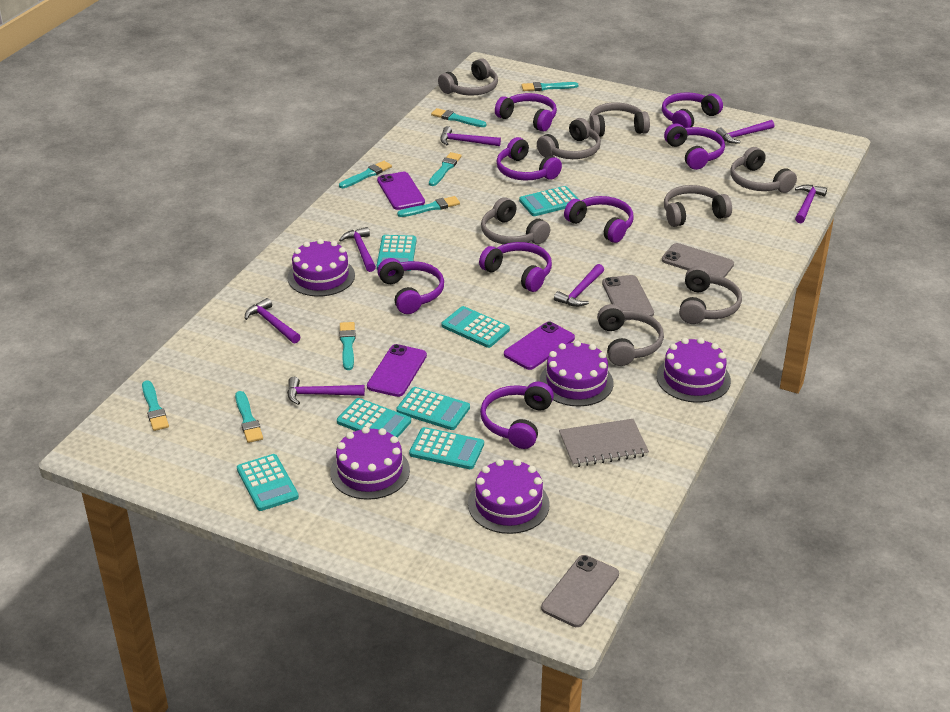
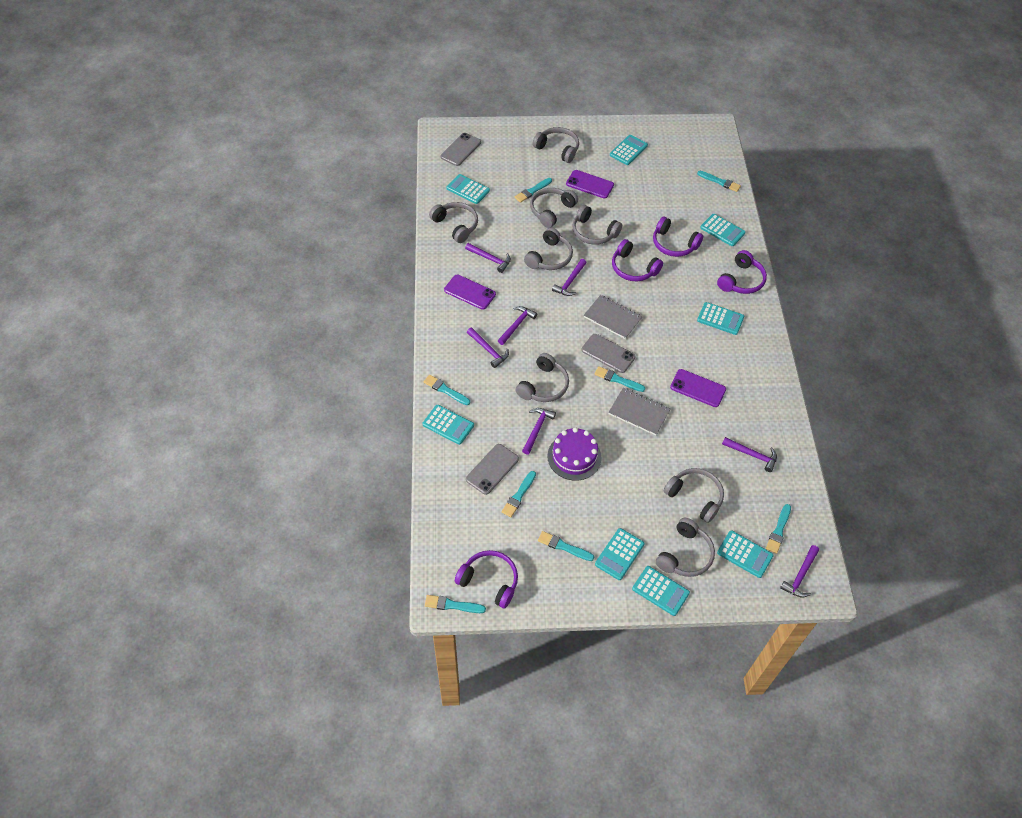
grey notebook: [559,419,649,467] = 1 -> [584,295,642,339] [609,388,670,435] = 2
purple cake: [287,239,355,297] [330,427,410,500] [468,459,550,534] [540,341,614,406] [657,338,731,403] = 5 -> [547,427,601,481] = 1
purple headphones: [377,258,444,314] [479,242,552,292] [480,382,554,449] [495,93,557,132] [496,137,562,181] [564,196,633,243] [662,92,723,128] [664,123,725,170] = 8 -> [455,550,518,608] [612,239,663,281] [653,217,703,257] [717,250,767,294] = 4
turquoise calculator: [237,454,299,511] [337,398,411,438] [377,235,417,271] [396,387,470,430] [409,427,484,469] [441,306,510,348] [519,186,578,216] = 7 -> [423,405,474,445] [446,174,490,204] [595,528,645,580] [610,135,648,165] [632,566,690,616] [697,302,744,335] [700,214,746,246] [717,530,774,578] = 8

